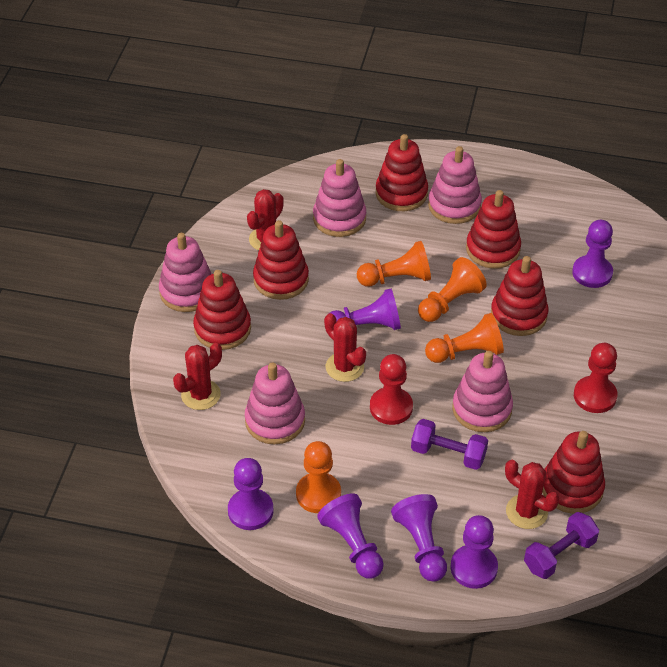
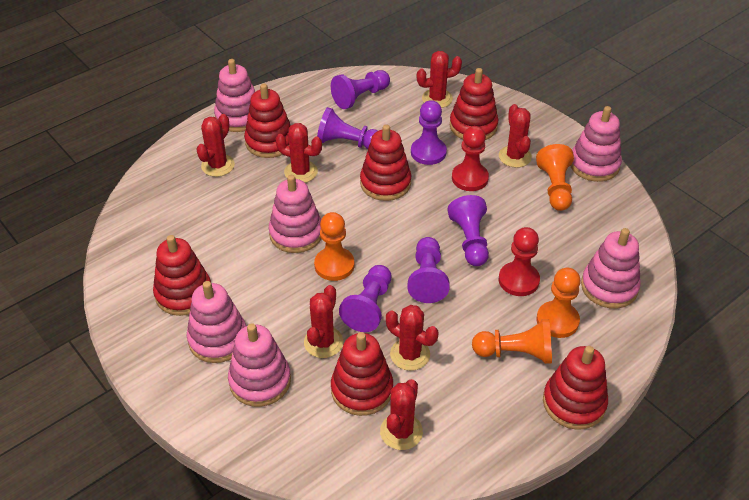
pink stacking toy: [159,233,212,312] [245,362,305,444] [313,159,366,237] [428,146,482,224] [452,351,513,432] = 5 -> [186,281,246,363] [214,59,255,132] [228,323,291,407] [268,175,321,253] [570,106,622,182] [581,228,641,309] = 6
purple dumbbell: [411,419,488,470] [524,512,599,579] = 2 -> none = 0
red cactus: [173,343,222,410] [247,189,284,251] [324,313,366,382] [505,460,559,529] = 4 -> [196,114,235,177] [275,123,322,183] [304,285,343,358] [380,379,423,450] [386,305,438,371] [417,51,462,108] [499,104,532,168] = 7

